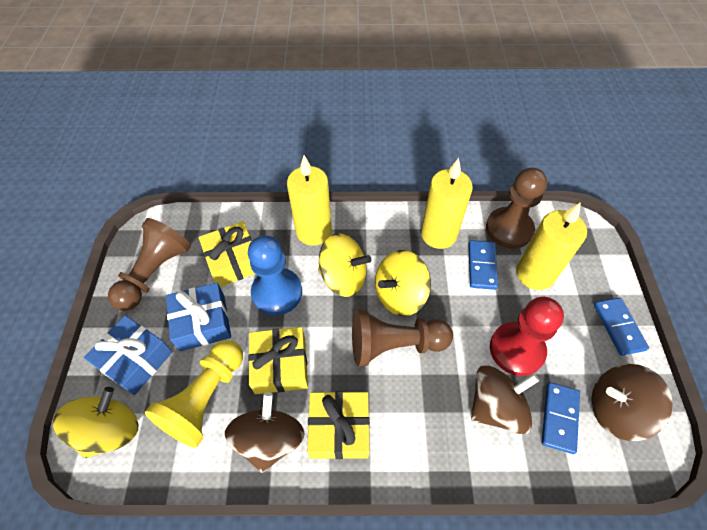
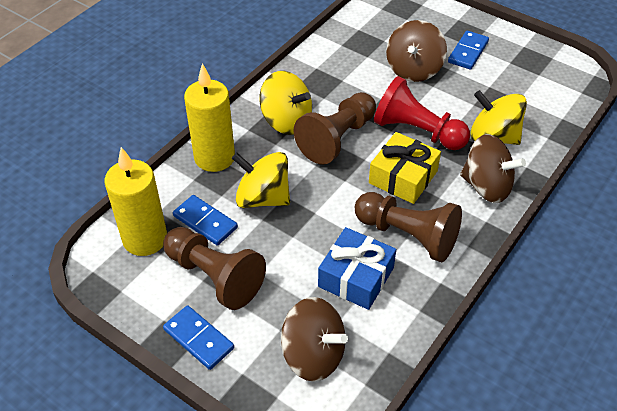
blue gift: [84,315,172,395] [166,283,231,351] = 2 -> [318,227,396,310] = 1
blue pawn: [248,235,302,316] = 1 -> none = 0
yellow candle: [287,155,332,246] [421,158,473,249] [516,202,587,290] = 3 -> [105,147,167,256] [184,64,235,172] = 2
yellow gift: [199,221,255,287] [248,327,308,394] [307,391,370,459] = 3 -> [369,132,441,204] = 1
yellow pawn: [145,340,243,448] = 1 -> none = 0

